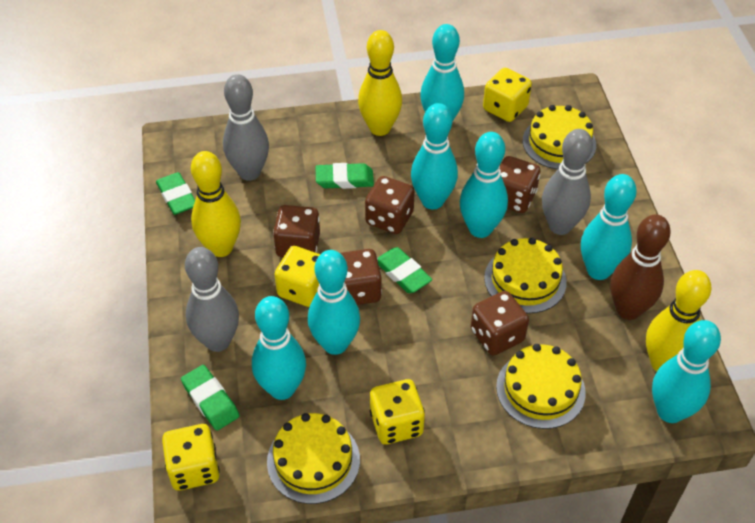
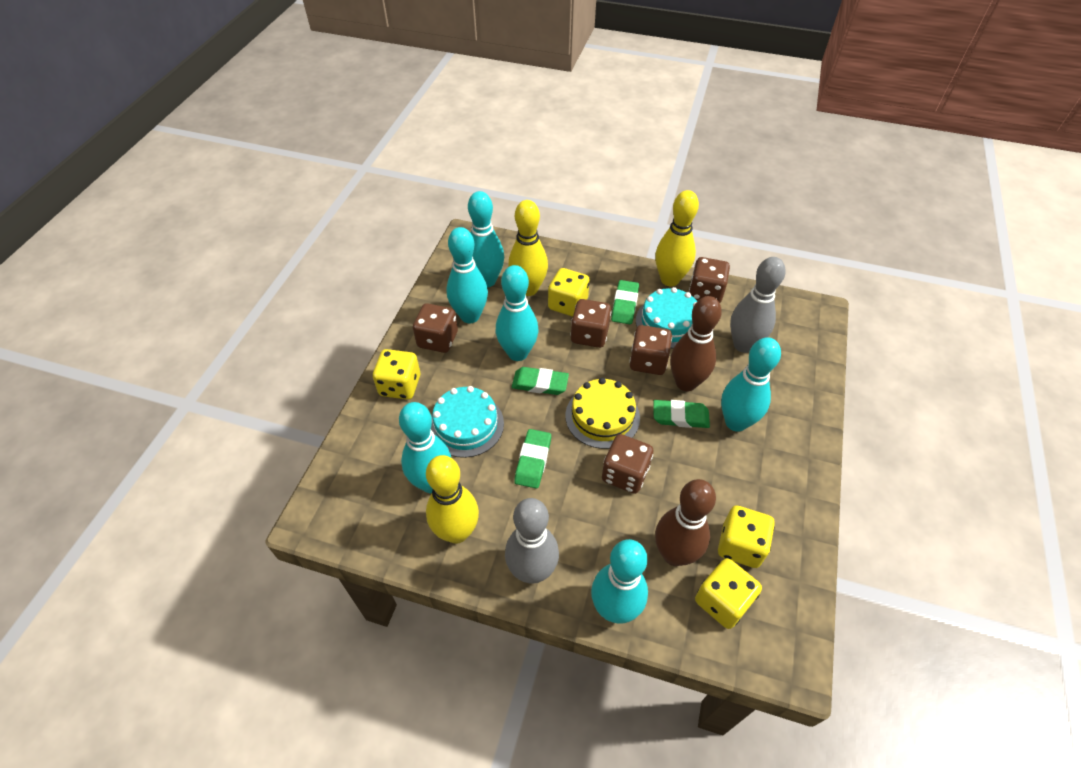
brown bowling pin: [610,214,671,320] = 1 -> [655,479,716,566] [670,296,722,391] = 2
grey bowling pin: [185,247,239,352] [223,74,269,181] [542,129,593,235] = 3 -> [505,498,559,584] [730,257,786,353] = 2
turquoise bowling pin: [252,296,306,400] [308,250,360,355] [411,103,458,210] [420,24,464,122] [460,132,508,238] [581,174,637,280] [652,320,721,423] = 7 -> [399,402,452,493] [446,227,488,323] [468,191,504,287] [496,265,539,361] [591,539,648,624] [721,337,781,432] = 6
turquoise cake: none = 0 -> [431,386,504,458] [636,287,697,348] = 2
yellow cake: [267,413,360,504] [484,238,567,313] [496,344,586,429] [523,105,596,169] = 4 -> [565,378,640,449] = 1

